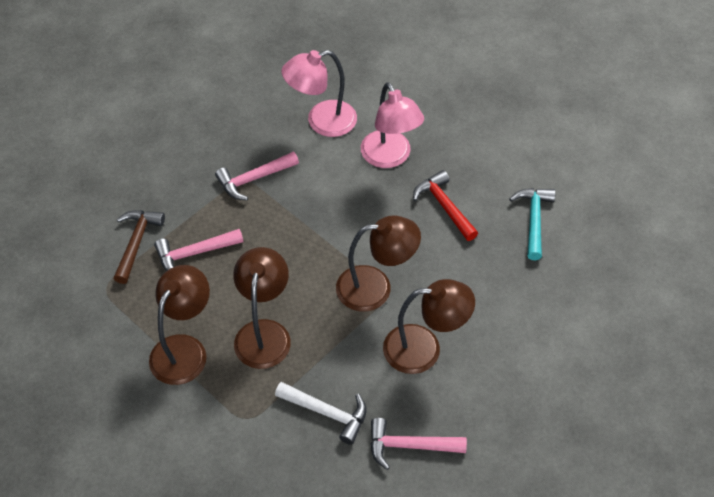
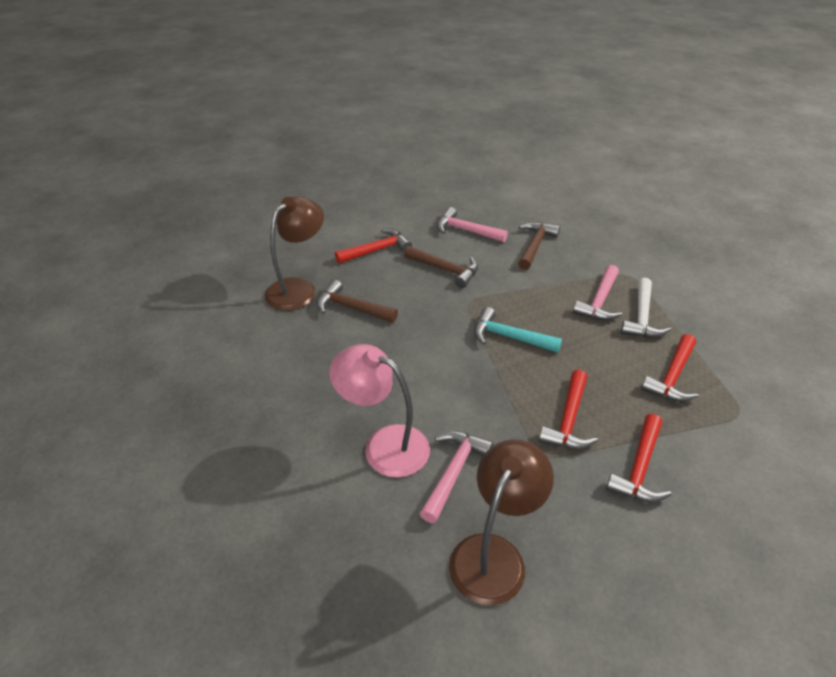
brown hammer: [113,210,165,284] = 1 -> [317,280,398,323] [404,246,478,288] [518,222,560,270] = 3
brown lamp: [149,265,210,385] [233,247,291,369] [336,215,421,312] [383,279,475,374] = 4 -> [264,196,324,311] [449,439,554,606] = 2
pink lamp: [282,50,357,137] [361,82,424,168] = 2 -> [329,344,430,478] = 1
red hammer: [413,170,478,241] = 1 -> [335,228,412,264] [539,370,598,449] [606,414,671,502] [641,334,699,402] = 4

